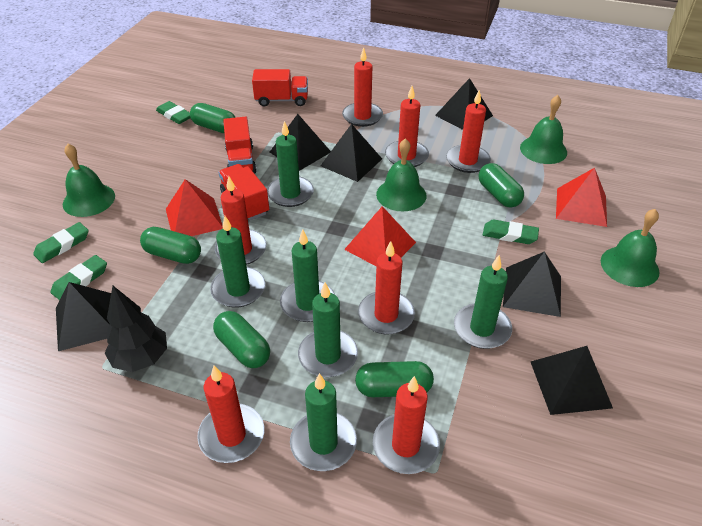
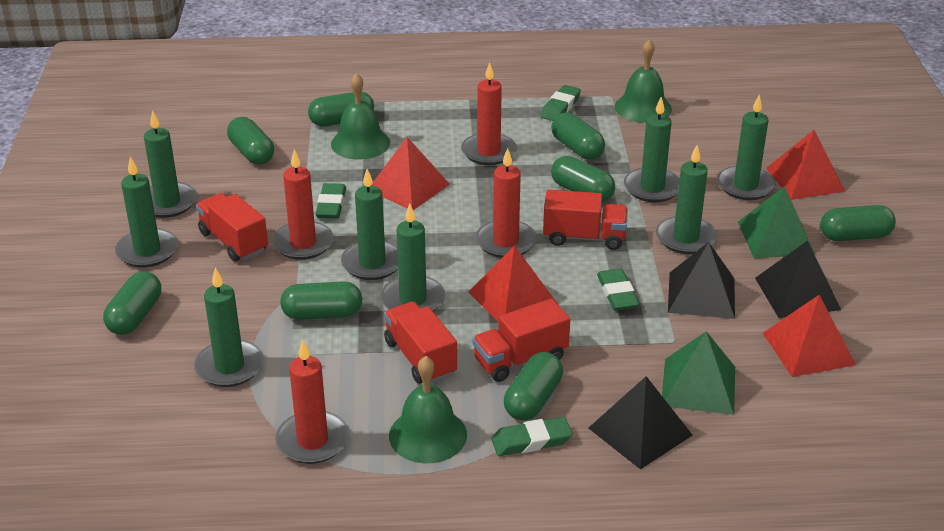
black pyramid: [56,282,111,351] [270,114,331,171] [321,124,382,182] [435,78,493,130] [503,251,561,317] [531,346,613,415] = 6 -> [589,376,693,469] [668,242,735,319] [755,241,841,318] = 3
black tree: [105,286,167,372] = 1 -> none = 0
green bell: [63,144,115,217] [376,138,427,211] [520,95,567,164] [601,209,659,287] = 4 -> [331,73,390,159] [389,356,467,463] [615,39,672,123] = 3
green candle: [210,216,265,308] [267,121,314,207] [280,229,335,322] [290,373,357,471] [298,283,358,377] [454,255,512,349] = 6 -> [115,157,178,268] [144,110,197,218] [194,268,264,387] [341,169,398,280] [380,203,445,312] [624,96,680,202] [656,145,717,254] [717,95,776,200] = 8
green capsule: [140,227,201,264] [190,103,236,133] [213,311,270,368] [355,361,434,397] [478,163,524,208] = 5 -> [103,271,161,335] [227,117,274,165] [280,281,362,320] [308,92,374,126] [504,352,563,421] [551,112,605,160] [551,156,615,202] [820,205,896,241] = 8
green pyramid: none = 0 -> [662,331,735,415] [738,186,815,258] = 2
red candle: [197,366,264,463] [215,176,267,265] [342,48,383,127] [358,241,415,334] [373,376,440,474] [385,86,429,167] [446,90,491,173] = 7 -> [272,149,334,260] [275,340,349,464] [461,62,517,165] [475,148,537,258] = 4
red pyramid: [166,179,223,236] [344,206,416,266] [556,168,607,227] = 3 -> [372,137,450,210] [468,245,558,323] [763,295,856,377] [766,130,845,200] = 4
red truck: [218,164,269,220] [223,116,256,174] [252,69,308,106] = 3 -> [196,193,268,262] [384,302,457,384] [472,299,570,382] [543,190,628,250] = 4

